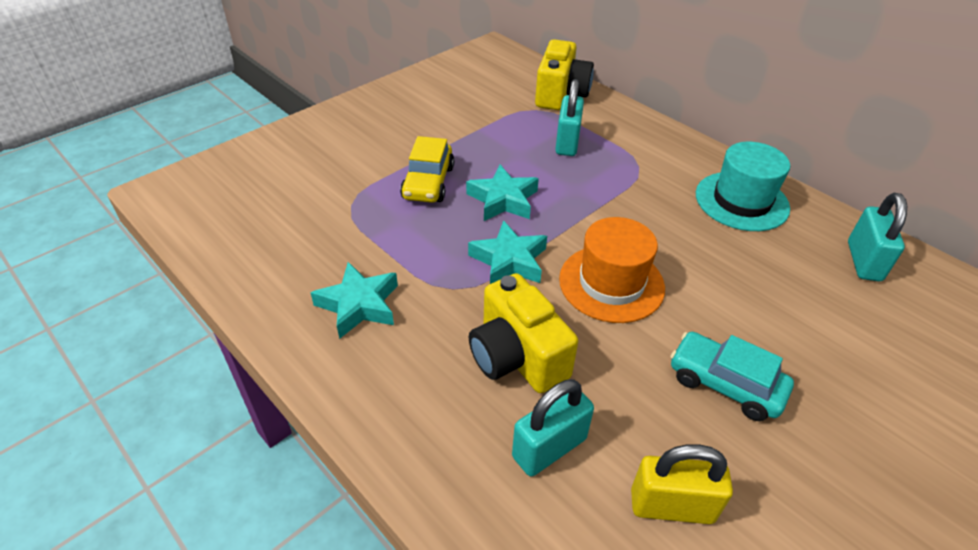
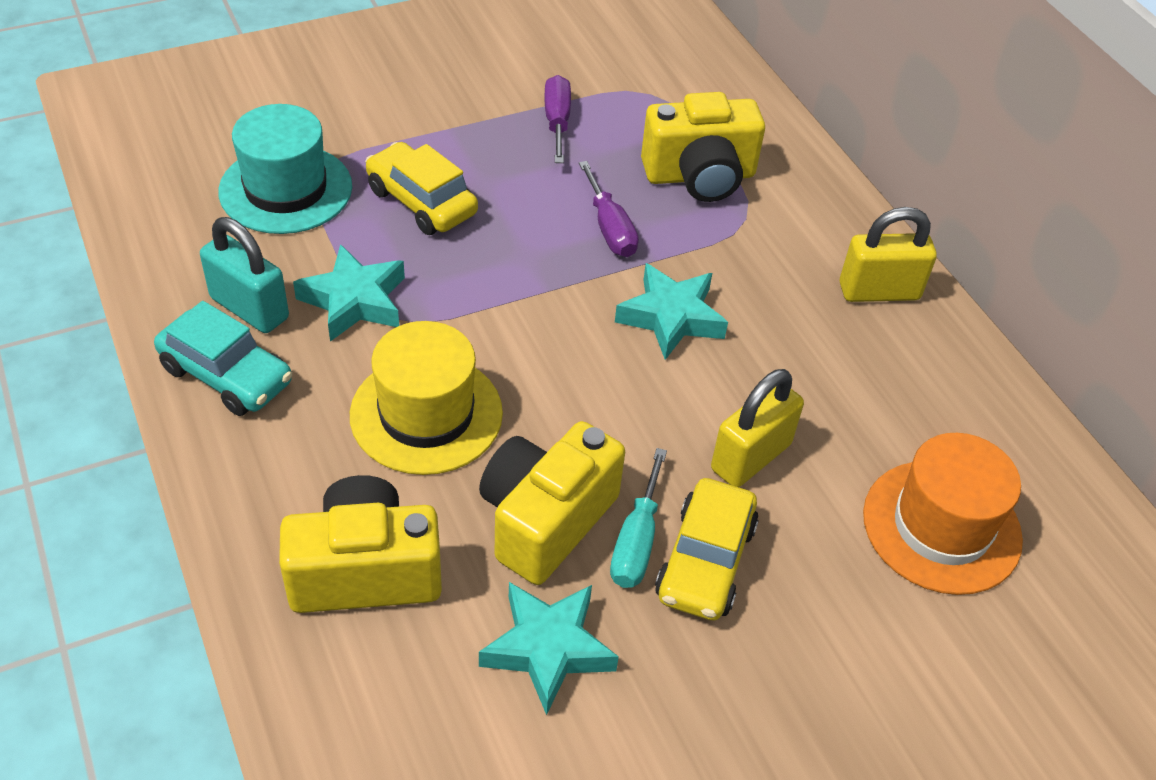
purple screwdriver: none = 0 -> [544,75,571,163] [579,161,639,257] = 2
turquoise padlock: [512,379,594,477] [555,79,584,156] [848,193,907,281] = 3 -> [200,217,289,333] = 1
turquoise screwdriver: none = 0 -> [610,448,667,588] = 1
yellow camera: [469,273,578,393] [535,39,594,110] = 2 -> [279,475,442,613] [479,421,625,585] [641,92,765,202] = 3
yellow car: [400,136,454,203] = 1 -> [365,142,478,235] [655,478,759,621] = 2
yellow hat: none = 0 -> [350,321,503,475] = 1
yellow padlock: [631,444,733,524] = 1 -> [711,369,804,487] [840,207,937,302] = 2

